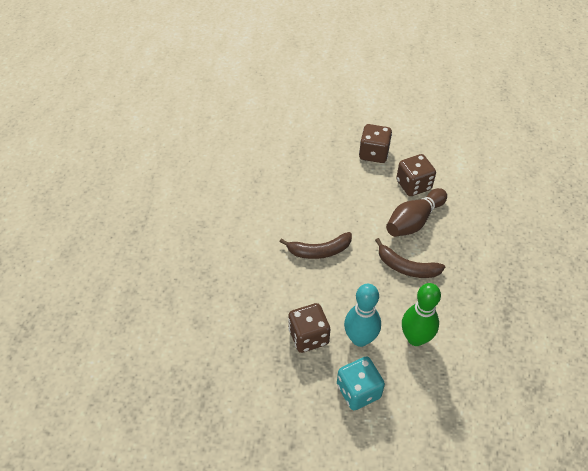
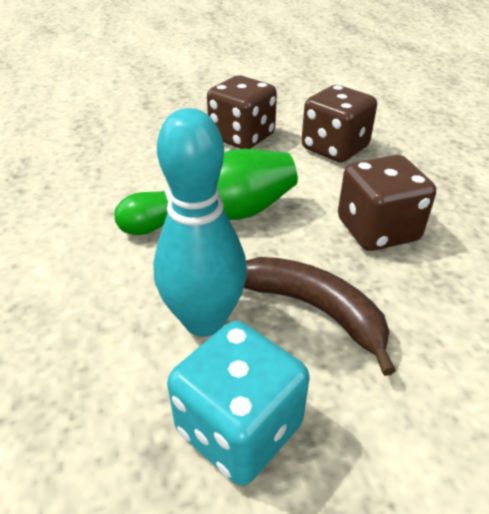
brown banana: [279,232,352,259] [375,238,445,278] = 2 -> [244,257,396,376] = 1
brown bowling pin: [386,188,447,237] = 1 -> none = 0

